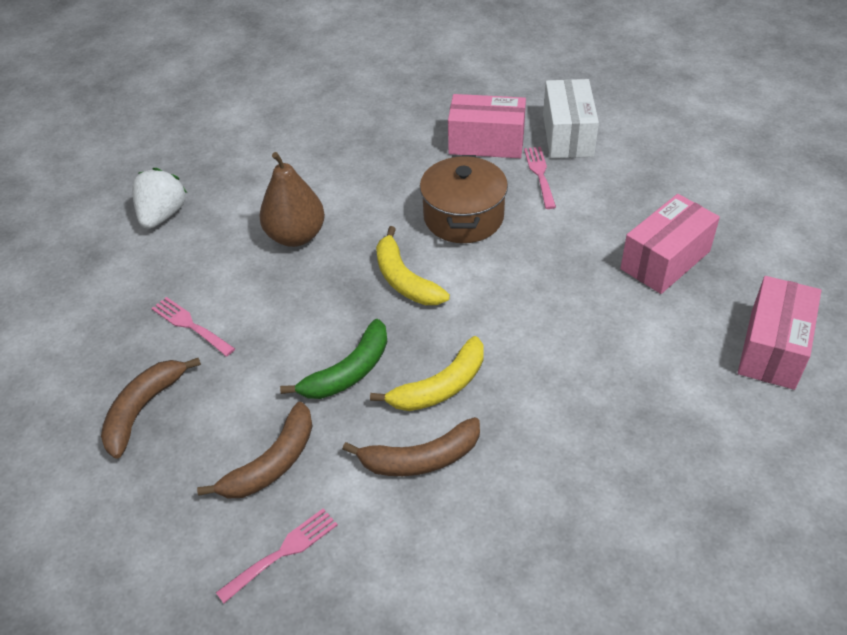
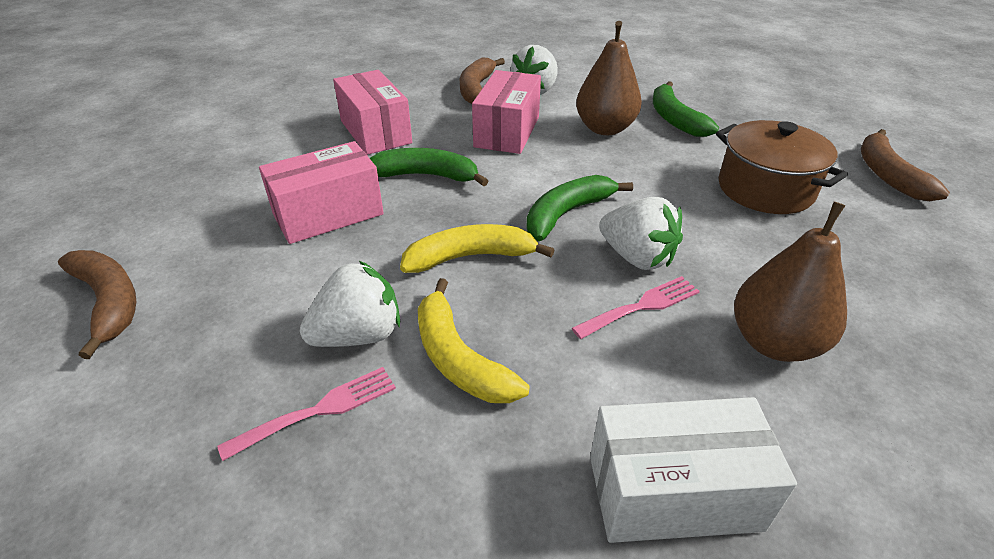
brown pear: [259,152,325,247] = 1 -> [576,21,642,135] [734,202,847,362] = 2
green banana: [280,319,387,399] = 1 -> [370,148,488,186] [526,175,633,241] [653,81,719,137] = 3
pink fork: [151,297,235,356] [216,508,338,603] [524,147,556,209] = 3 -> [217,367,396,461] [572,276,700,339] = 2
white strawberry: [132,168,187,229] = 1 -> [300,261,400,347] [511,45,558,95] [599,197,683,270] = 3

